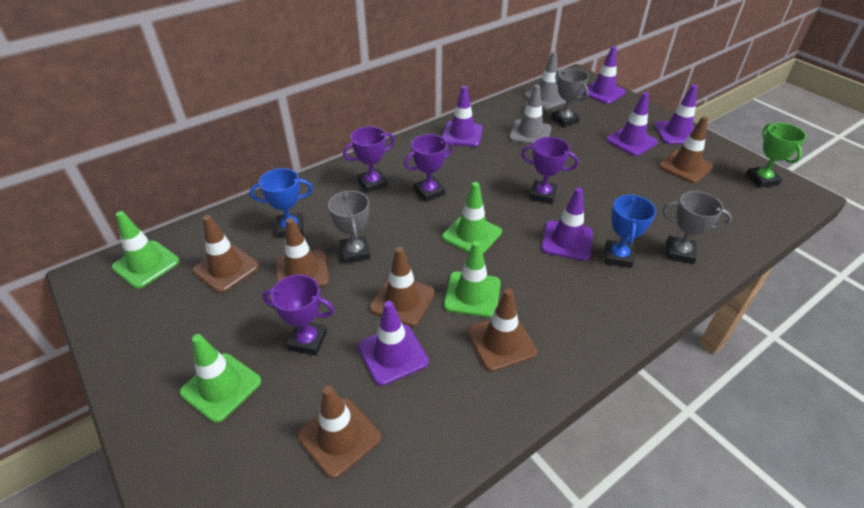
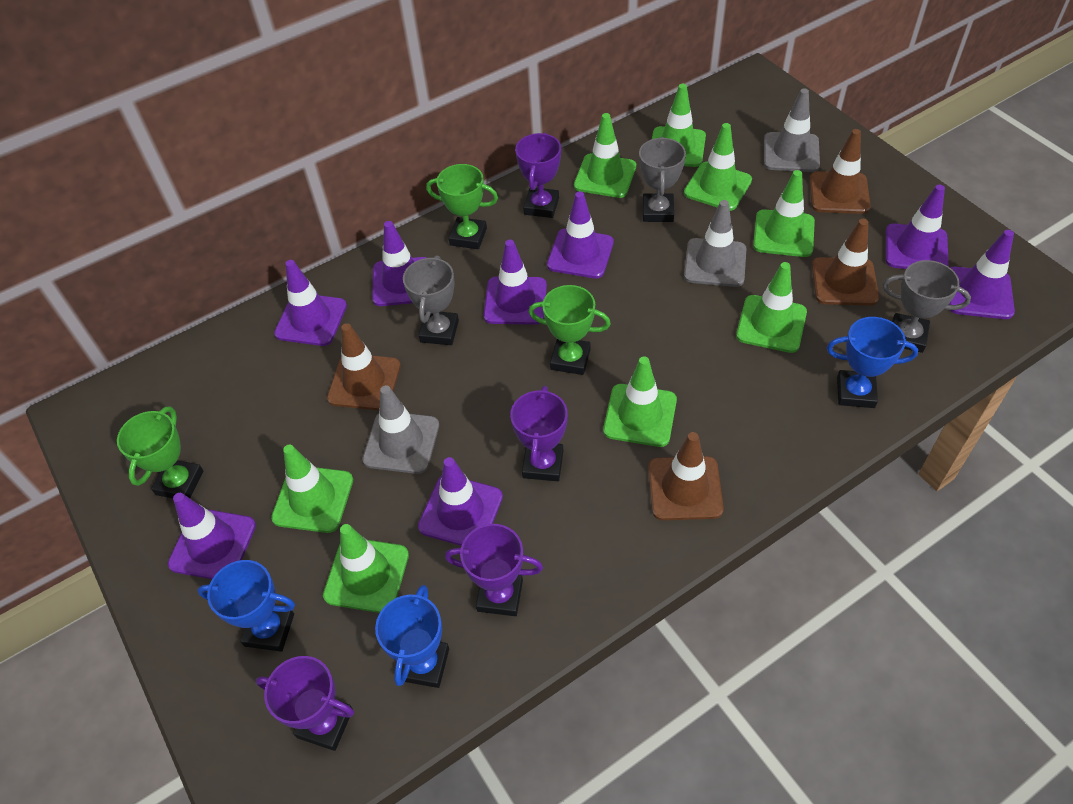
blue trophy: [250,168,313,238] [605,194,656,268] = 2 -> [197,560,295,652] [375,585,449,688] [827,317,918,408] = 3
brown traffic cone: [193,215,259,293] [275,218,329,287] [297,385,381,479] [369,247,435,327] [467,289,537,372] [659,116,713,183] = 6 -> [327,323,401,410] [648,432,724,520] [809,129,871,214] [812,219,879,306] = 4
green traffic cone: [112,211,180,289] [180,334,261,423] [442,182,502,254] [444,241,501,318] = 4 -> [271,445,353,533] [323,524,409,613] [574,113,636,198] [603,356,677,447] [652,84,706,167] [684,123,752,211] [736,262,807,353] [753,170,815,257] = 8
green trophy: [746,123,807,188] = 1 -> [117,406,204,498] [426,164,498,249] [529,285,611,375] = 3
grey traffic cone: [509,85,552,145] [524,52,566,110] = 2 -> [362,386,439,474] [684,200,747,287] [764,88,820,172] = 3
purple traffic cone: [358,301,429,386] [442,86,483,147] [541,188,593,261] [582,46,626,104] [606,92,658,156] [654,84,698,144] = 6 -> [168,493,256,579] [274,260,347,346] [372,221,427,306] [418,457,503,546] [484,240,547,325] [547,191,614,279] [885,185,949,269] [948,230,1015,319] = 8

